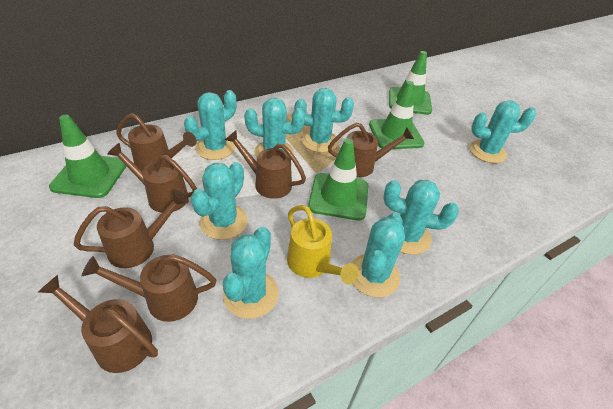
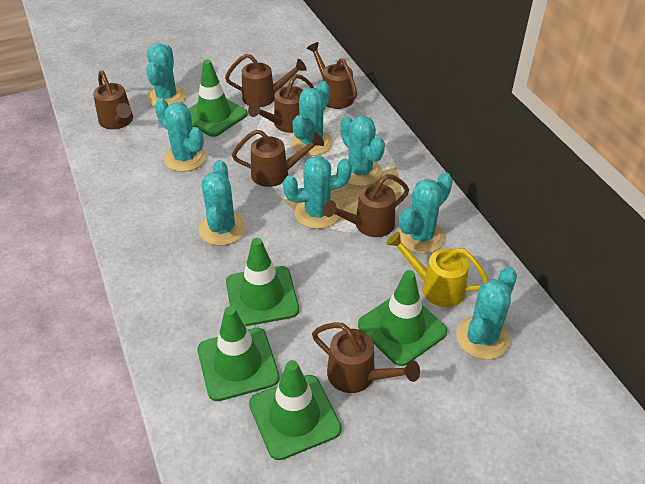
green traffic cone: [49,115,127,198] [308,139,369,221] [369,81,424,149] [389,51,432,115] = 4 -> [188,59,248,137] [197,306,280,401] [226,238,299,326] [249,360,342,460] [358,270,447,366] = 5

